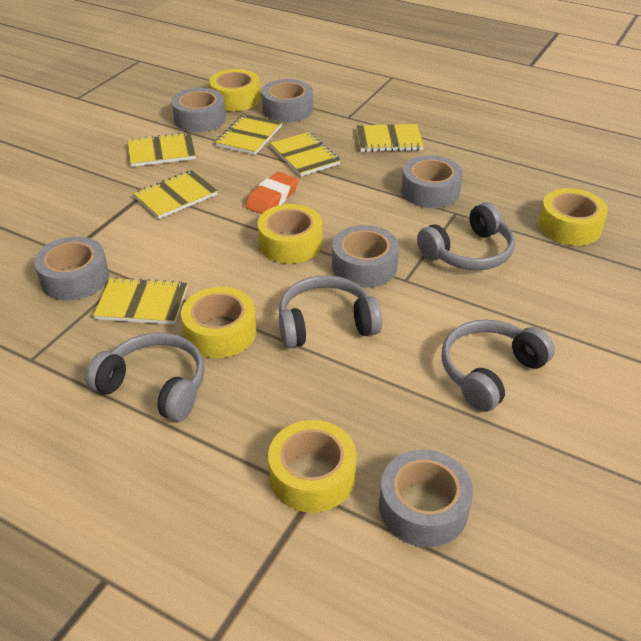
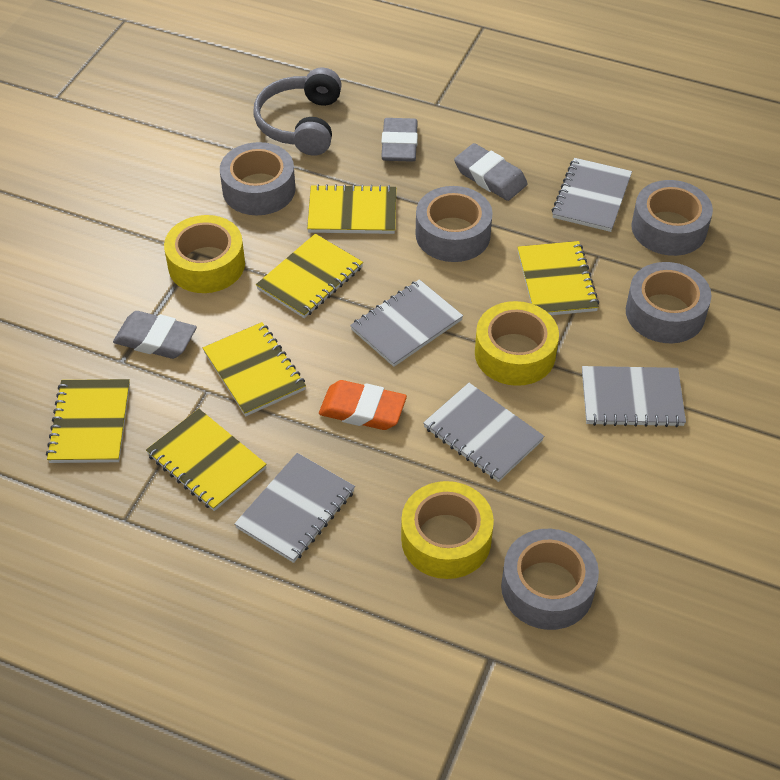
grey eraser: none = 0 -> [113,311,197,359] [381,118,418,162] [454,143,528,201] = 3
grey headphones: [86,333,205,422] [279,275,382,348] [417,202,515,270] [442,320,555,412] = 4 -> [253,68,342,156] = 1
grey notebook: none = 0 -> [234,453,355,563] [350,279,463,367] [423,383,544,482] [552,158,632,232] [582,366,686,427] = 5
grey tape: [34,236,109,300] [172,88,226,132] [262,79,313,122] [332,225,399,288] [379,450,473,547] [401,155,463,208] = 6 -> [220,142,296,215] [416,186,493,262] [501,529,599,630] [626,262,711,343] [631,180,713,256] = 5
yellow tape: [181,287,256,358] [209,69,260,111] [258,204,322,264] [268,420,356,513] [538,188,608,246] = 5 -> [164,215,245,293] [401,481,494,579] [475,301,559,386] = 3

